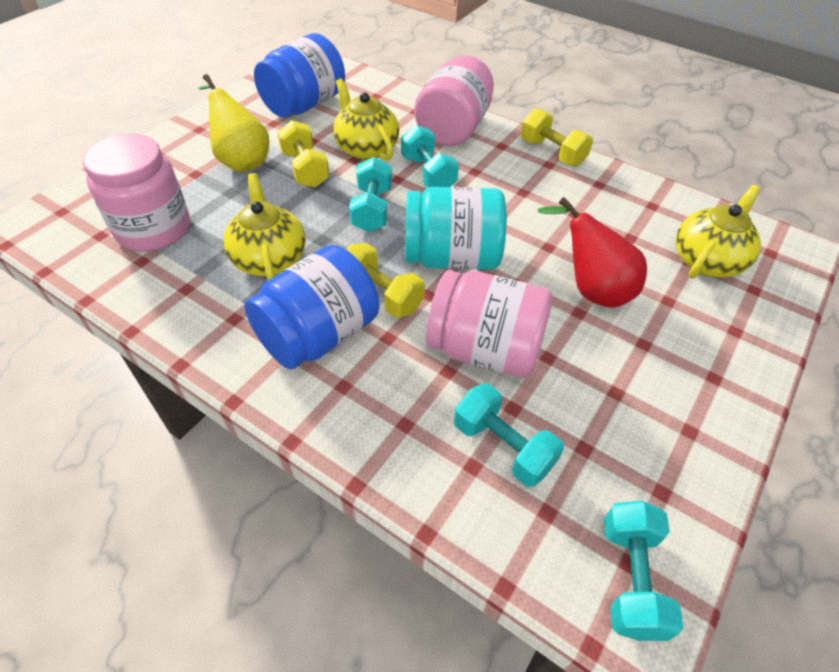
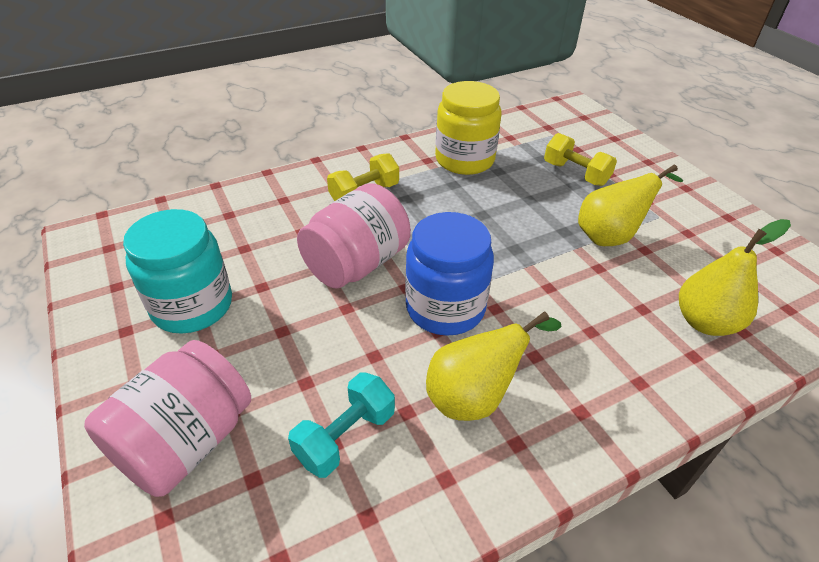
blue jar: [244,245,379,369] [254,33,345,118] = 2 -> [405,212,494,336] = 1
pink jar: [83,134,190,252] [414,55,494,146] [426,270,553,378] = 3 -> [84,340,251,497] [297,183,411,289] = 2
red pear: [538,197,647,308] = 1 -> none = 0
turquoise dumbbell: [349,157,392,232] [401,125,459,188] [454,383,564,487] [604,501,683,641] = 4 -> [288,372,395,478] = 1
yellow dumbbell: [277,120,330,188] [346,243,425,318] [521,108,593,167] = 3 -> [327,153,399,201] [544,133,617,186] = 2
yellow jar: none = 0 -> [435,81,502,175] = 1
yellow pear: [198,74,269,172] = 1 -> [426,312,562,421] [578,164,683,246] [679,219,791,336] = 3
yellow teapot: [223,173,306,280] [333,78,399,161] [676,185,761,279] = 3 -> none = 0

